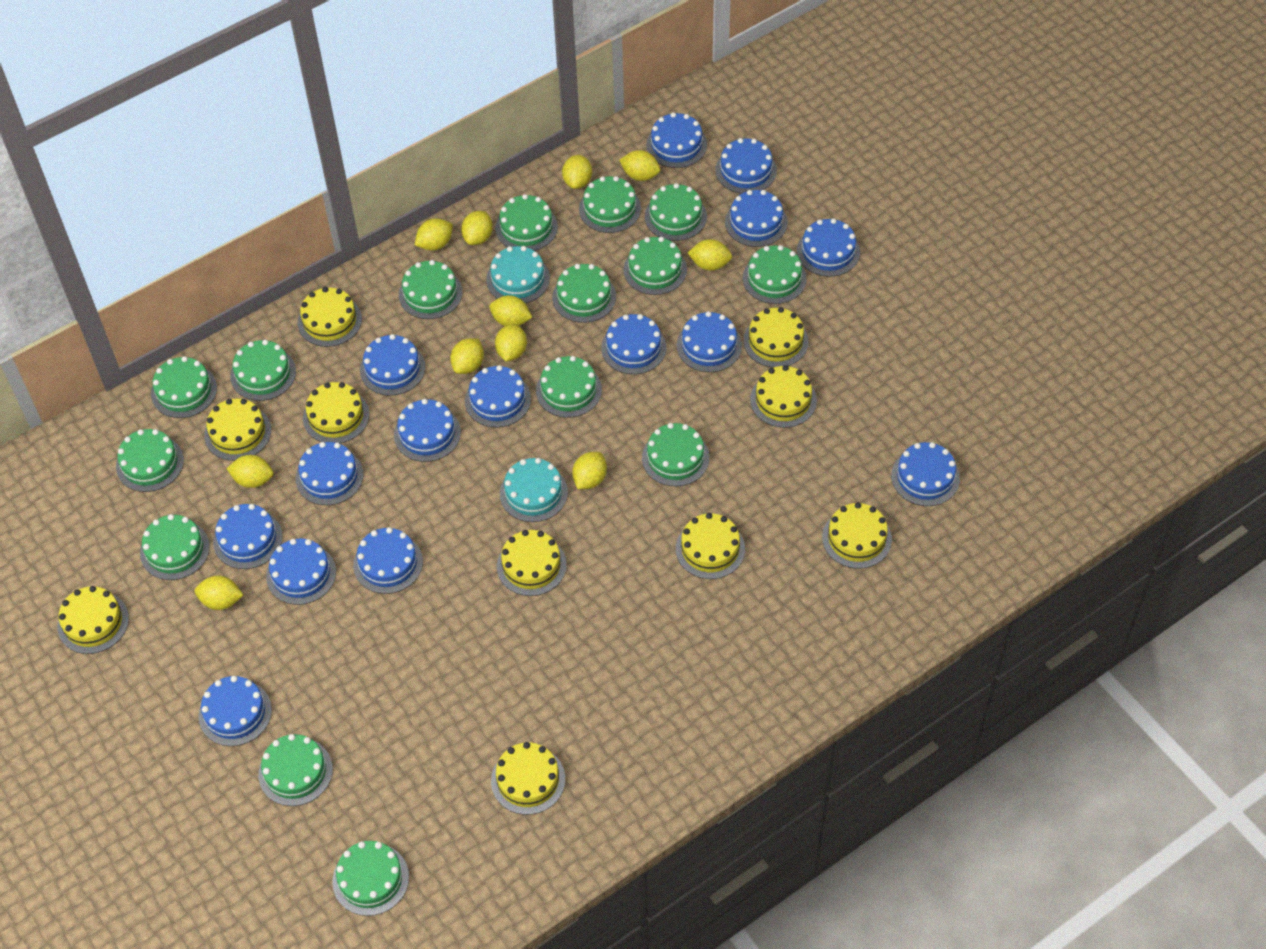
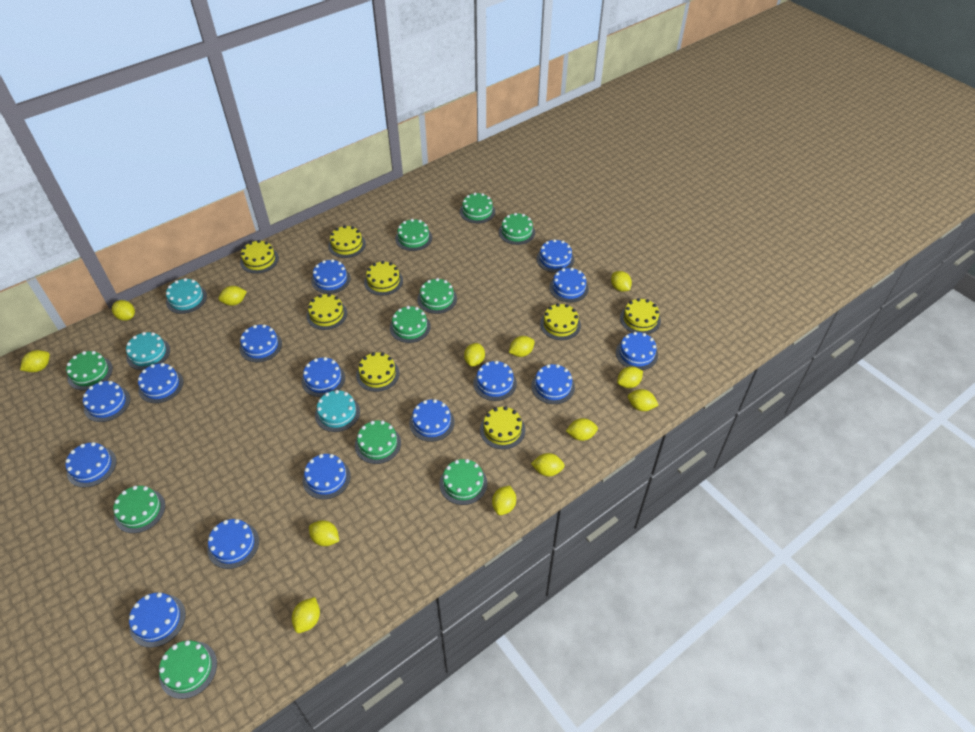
green cake: [116,429,184,492] [140,514,210,580] [151,356,217,418] [230,340,296,401] [258,734,333,806] [333,841,409,916] [399,260,462,319] [495,194,558,251] [536,356,602,418] [552,264,616,323] [579,176,641,233] [623,237,687,295] [642,423,709,486] [645,183,707,241] [743,245,806,304] = 15 -> [66,351,113,390] [113,486,165,533] [159,640,217,699] [355,421,401,464] [390,306,431,343] [395,219,432,251] [417,278,457,314] [440,459,487,505] [460,193,495,223] [499,213,535,245] = 10
turquoise cake: [486,246,550,303] [500,458,568,522] = 2 -> [126,332,170,370] [166,278,207,314] [315,390,360,432] = 3
yellow cake: [58,586,129,654] [204,399,271,461] [298,287,362,347] [303,382,369,443] [491,742,565,815] [497,530,567,596] [676,513,745,579] [743,307,809,368] [750,365,817,428] [822,502,892,568] = 10 -> [240,240,279,273] [307,294,347,330] [328,225,366,258] [356,352,399,392] [364,261,403,296] [480,406,525,449] [540,303,581,340] [620,298,661,334] = 8
yellow lemon: [195,576,243,610] [226,455,273,488] [415,218,453,250] [450,338,484,374] [461,211,493,245] [489,295,532,326] [495,324,527,362] [562,155,592,189] [572,452,607,489] [619,150,660,181] [688,239,732,271] = 11 -> [20,350,50,372] [112,300,135,321] [218,286,247,306] [292,597,320,633] [309,520,339,546] [464,343,485,367] [492,486,516,515] [509,336,535,357] [531,453,565,476] [566,418,598,441] [611,271,632,292] [617,366,643,388] [628,389,658,411] = 13

